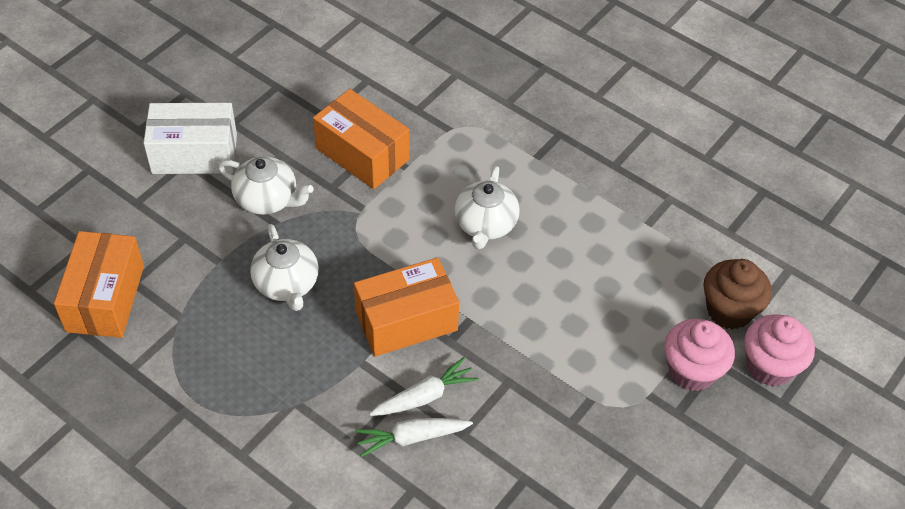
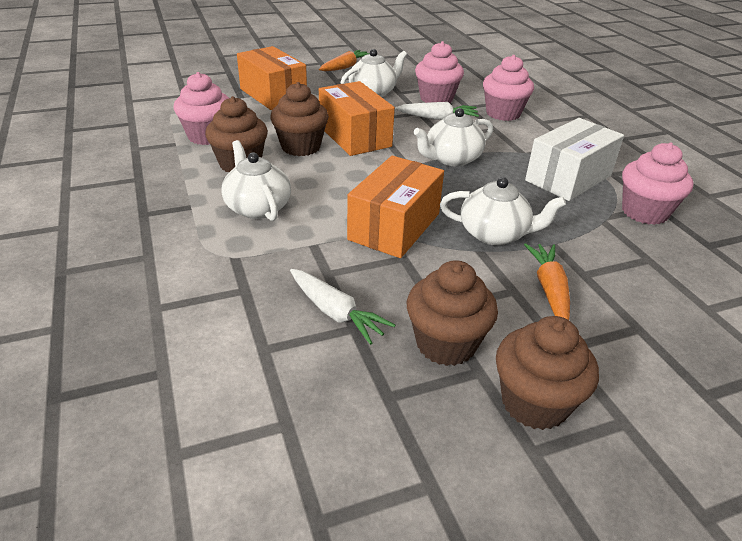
brown cupcake: [703,259,772,330] = 1 -> [205,96,268,172] [270,82,329,156] [407,260,498,366] [496,316,599,430] = 4
orange carrot: none = 0 -> [319,50,370,71] [524,243,570,320] = 2
pink cupcake: [664,319,735,391] [744,314,815,387] = 2 -> [174,72,229,145] [415,41,464,103] [483,55,534,121] [622,142,694,225] = 4
white teapot: [218,156,314,215] [250,224,319,311] [454,166,520,249] = 3 -> [221,140,291,221] [341,49,407,97] [413,108,493,167] [440,177,566,245] = 4

